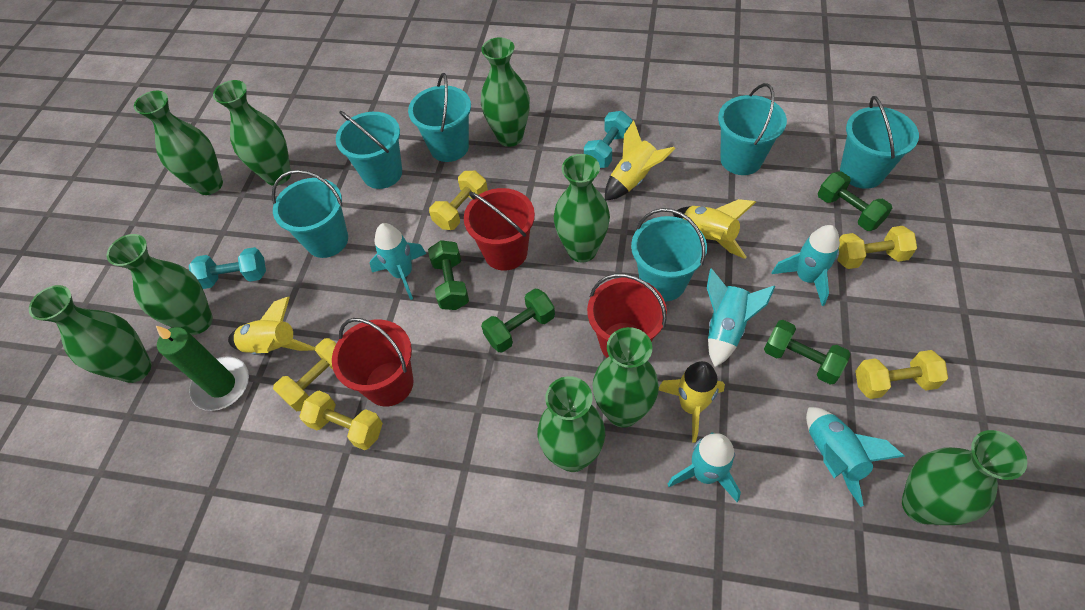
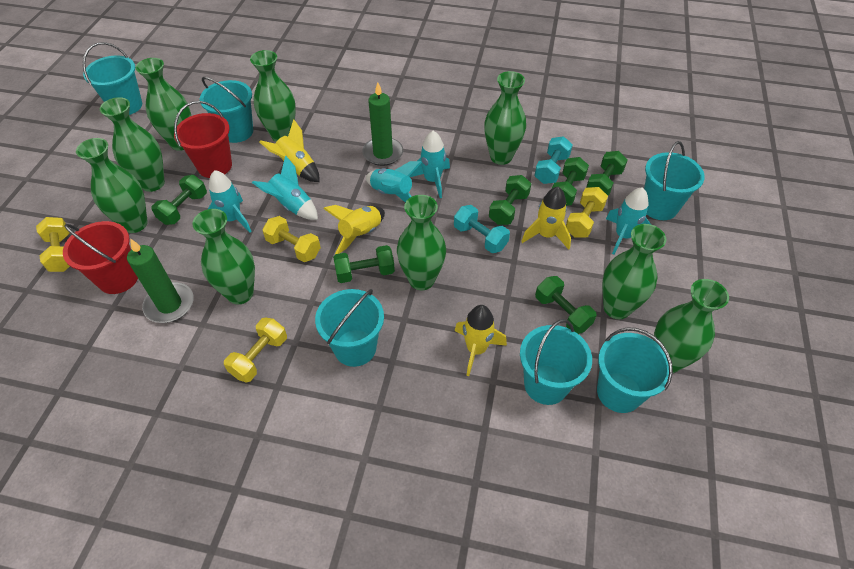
green candle: [156,326,249,411] = 1 -> [127,239,194,323] [362,82,403,166] = 2
green dumbbell: [428,240,469,310] [481,288,555,353] [764,320,850,384] [818,171,892,231] = 4 -> [151,175,207,225] [333,245,395,283] [489,175,531,225] [535,276,597,334] [552,157,589,206] [586,151,628,196] = 6
red bucket: [332,318,414,407] [464,188,535,271] [587,274,667,358] = 3 -> [63,221,138,294] [174,101,232,178] = 2
yellow dumbbell: [273,338,337,411] [299,390,383,450] [429,171,488,230] [837,226,917,269] [855,350,948,399] = 5 -> [36,217,70,272] [224,318,287,382] [262,216,321,262] [566,187,608,238] = 4

